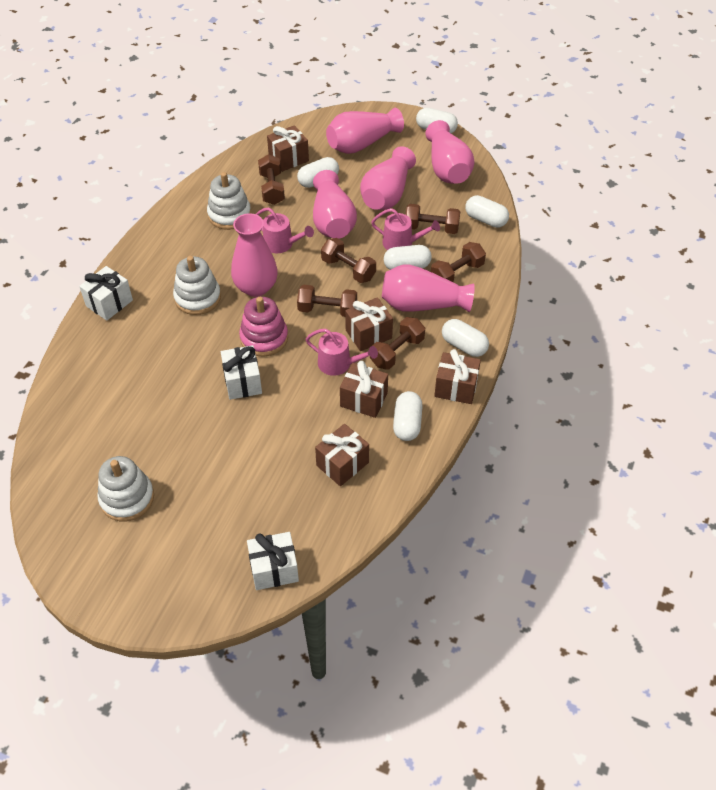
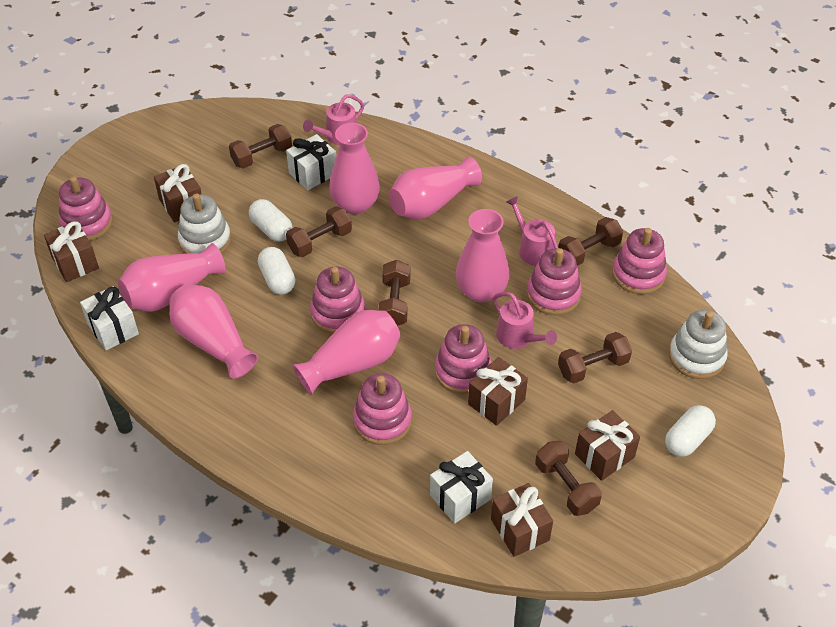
pink stacking toy: [239,297,288,357] = 1 -> [59,176,113,241] [310,267,365,334] [353,373,412,445] [435,324,492,394] [527,248,582,315] [612,228,667,294] = 6
white capsule: [297,157,339,188] [384,245,432,270] [393,391,423,441] [416,108,458,133] [442,319,489,357] [465,195,509,228] = 6 -> [249,199,293,241] [258,247,296,295] [665,405,716,457] = 3
white stacking toy: [98,456,154,521] [173,256,221,315] [207,172,251,230] = 3 -> [178,194,231,254] [669,310,728,379] = 2

